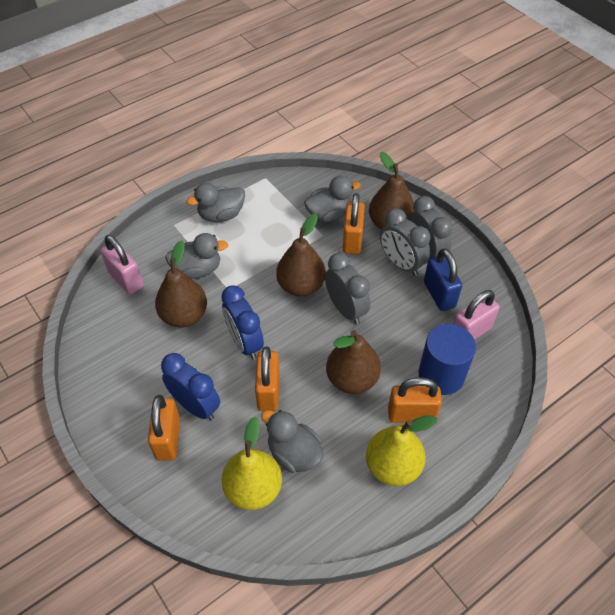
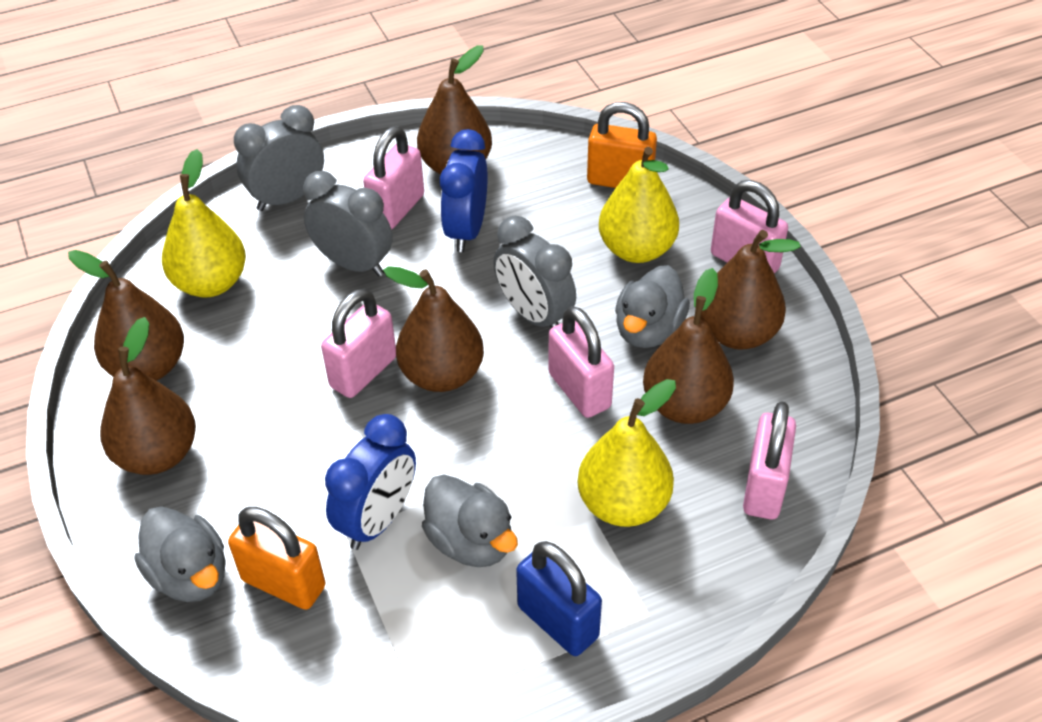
blue cylinder: [419,324,476,395] = 1 -> none = 0
brown pear: [155,240,207,328] [276,213,326,297] [326,330,381,394] [369,152,415,230] = 4 -> [68,250,184,381] [100,317,196,475] [383,266,484,392] [417,45,492,174] [643,268,734,424] [701,230,801,350] = 6
grey duck: [165,233,228,279] [186,183,245,222] [261,410,324,473] [304,176,361,222] = 4 -> [135,506,226,602] [422,474,518,567] [615,265,690,348] = 3
orange padlock: [148,395,180,461] [255,346,280,411] [343,193,365,254] [388,377,442,423] = 4 -> [228,507,326,610] [587,102,657,188] = 2
pink padlock: [100,235,144,294] [453,290,500,340] = 2 -> [321,289,396,398] [363,126,424,230] [548,306,614,418] [711,180,788,274] [743,401,796,520] = 5
yellow pear: [222,417,282,510] [366,416,437,486] = 2 -> [162,149,246,298] [578,379,676,527] [599,147,679,263] = 3

